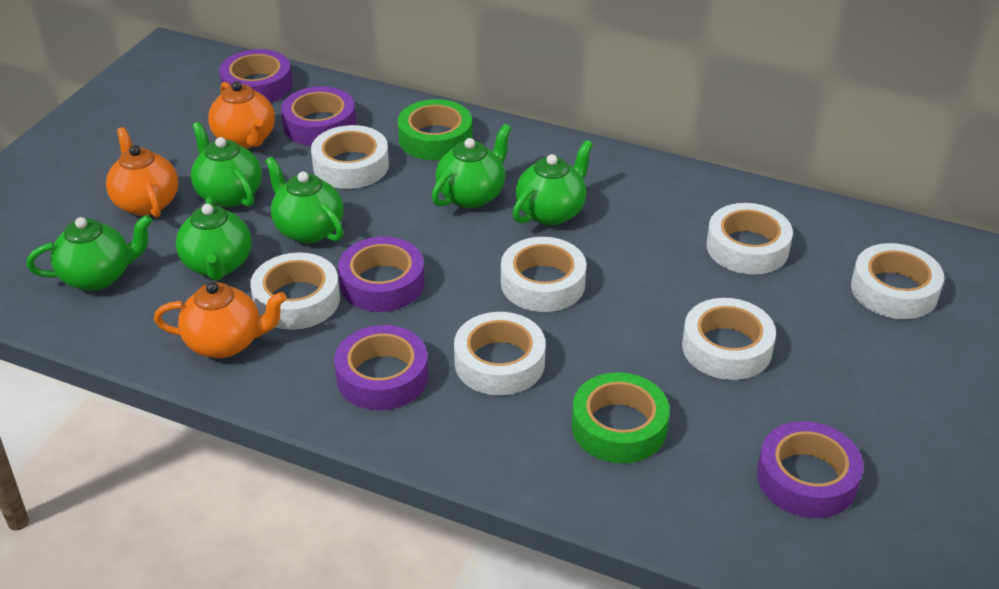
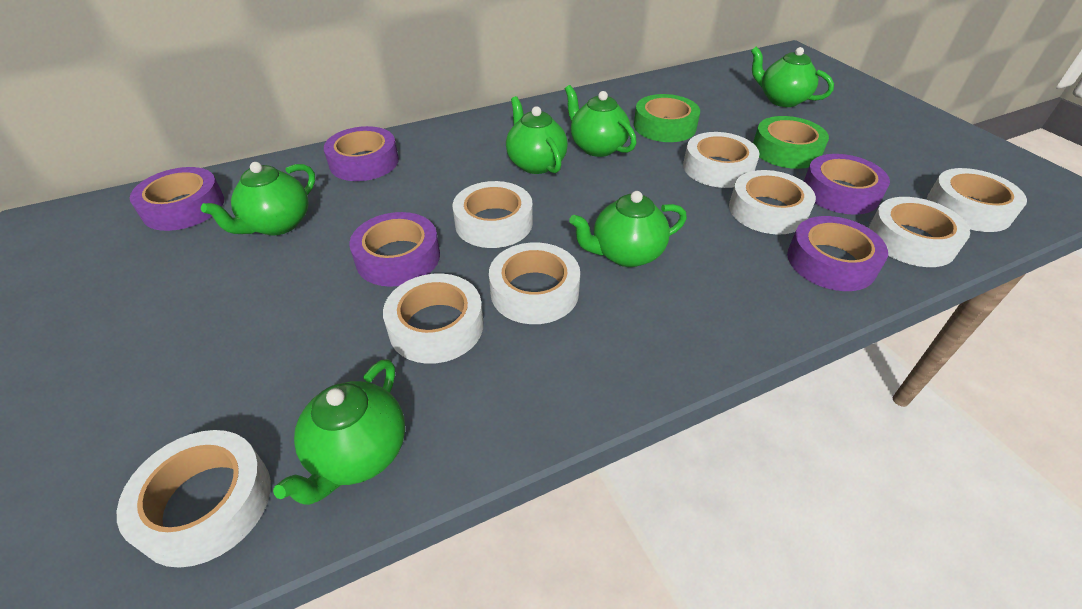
orange teapot: [106,127,178,218] [154,282,286,358] [208,81,275,148] = 3 -> none = 0
white tape: [250,252,340,330] [311,125,389,189] [454,312,546,395] [501,237,586,312] [682,298,776,380] [707,203,793,275] [851,243,944,319] = 7 -> [117,430,271,568] [383,274,484,364] [452,181,533,248] [489,243,580,324] [683,132,759,188] [729,170,816,235] [868,197,970,267] [927,168,1027,232] = 8

